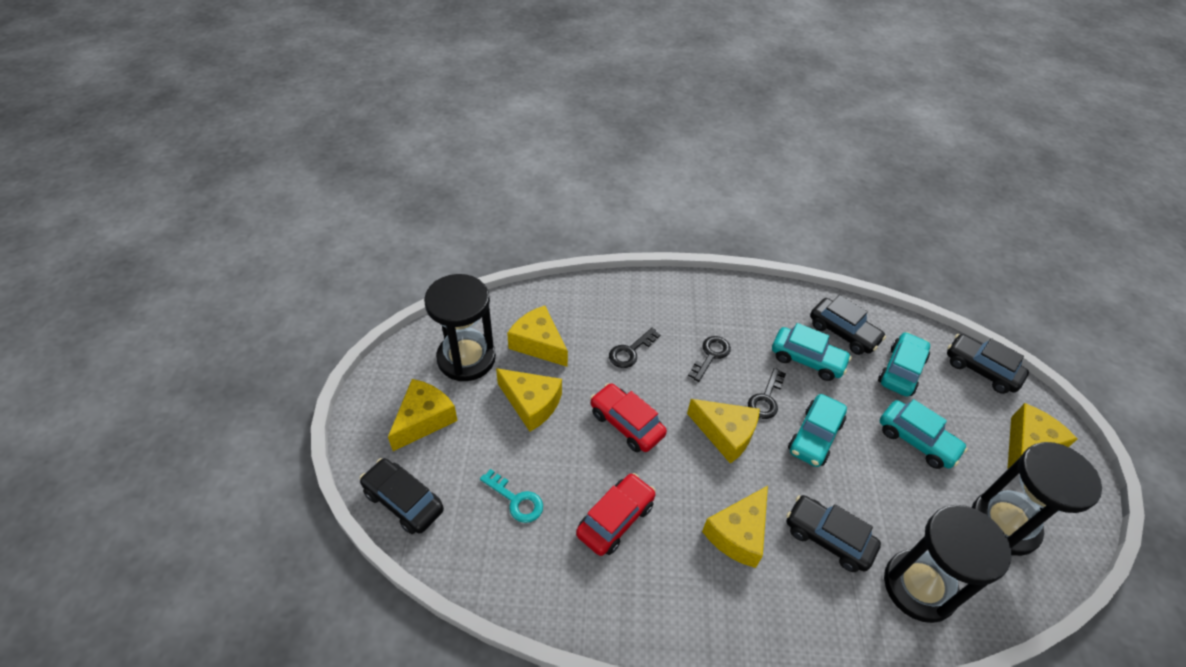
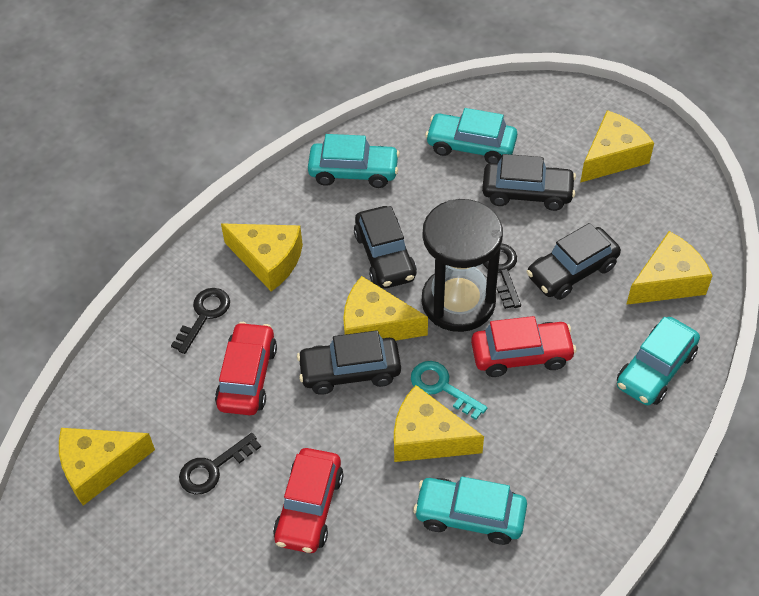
black hourglass: [424,274,496,381] [884,505,1011,623] [972,442,1102,556] = 3 -> [422,199,503,332] = 1
red car: [576,473,656,556] [590,383,667,452] = 2 -> [215,322,277,415] [273,448,343,553] [471,316,576,377] = 3

